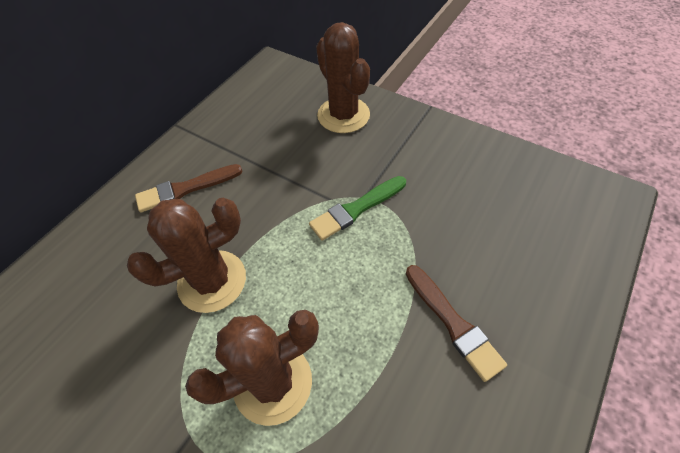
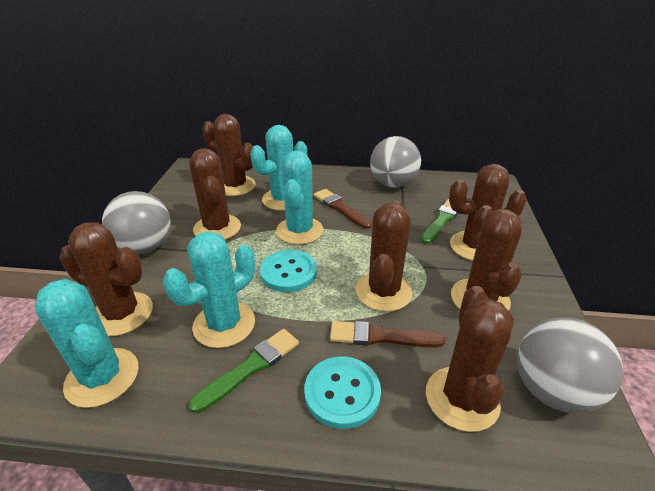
brown cactus: [127,198,246,313] [185,310,319,426] [316,22,370,133] = 3 -> [59,222,153,336] [189,148,241,240] [202,114,256,196] [356,200,412,312] [426,286,514,432] [449,164,527,261] [451,205,522,311] = 7
green brush: [309,176,406,241] = 1 -> [189,329,299,413] [421,199,458,244] = 2
grey ball: none = 0 -> [102,191,171,254] [370,136,421,188] [517,317,623,413] = 3
turquoise button: none = 0 -> [260,250,317,292] [304,356,381,429] = 2
turquoise cactus: none = 0 -> [35,279,139,408] [163,231,255,348] [250,125,307,211] [276,151,323,245] = 4

